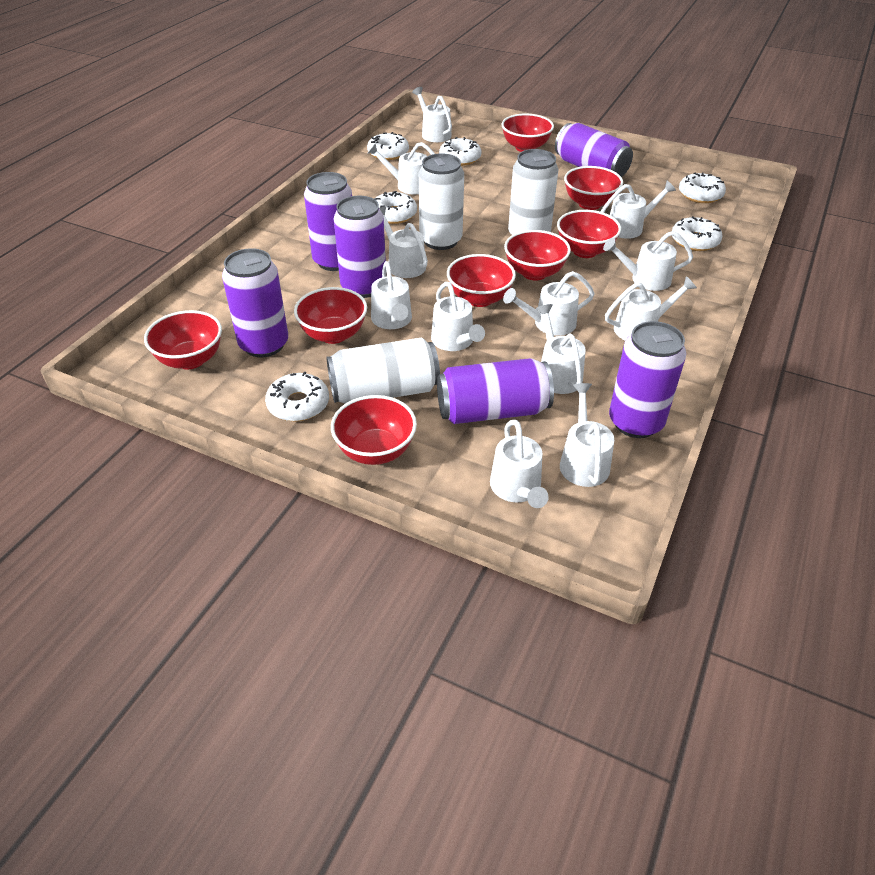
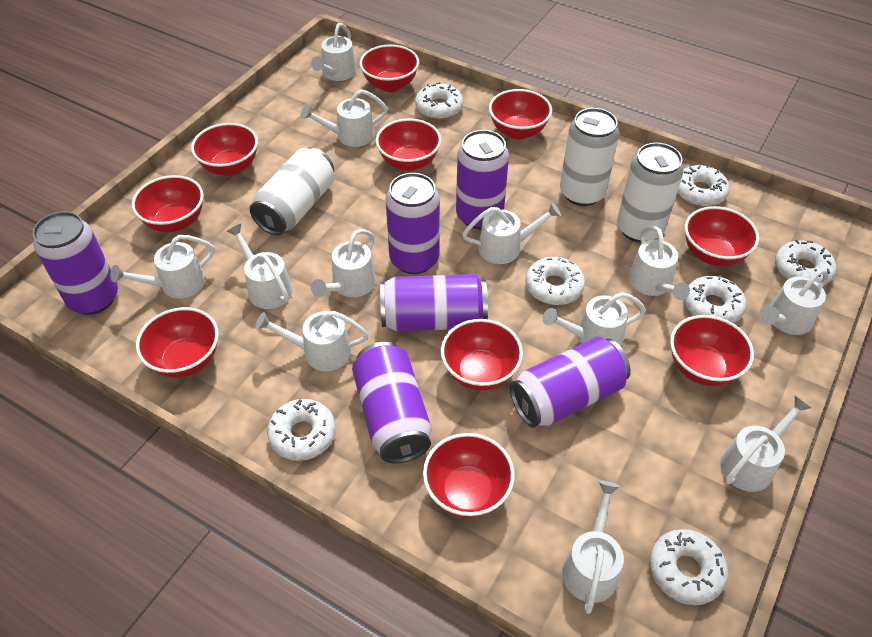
red bowl: [144,310,222,369] [294,287,367,344] [331,395,417,465] [447,254,516,307] [501,114,554,152] [504,230,571,280] [557,210,621,258] [564,166,623,210] = 8 -> [132,175,204,232] [136,307,219,378] [191,123,258,176] [360,44,419,92] [376,119,441,171] [423,433,515,518] [441,319,523,391] [489,89,552,139] [670,315,754,386] [685,206,759,266] = 10
white donut: [265,372,329,421] [367,132,409,160] [374,191,417,224] [439,137,481,166] [672,216,722,251] [679,172,726,203] = 6 -> [267,399,336,461] [415,82,463,119] [525,256,585,305] [649,529,728,605] [677,165,729,207] [684,275,746,323] [775,240,836,285] = 7

